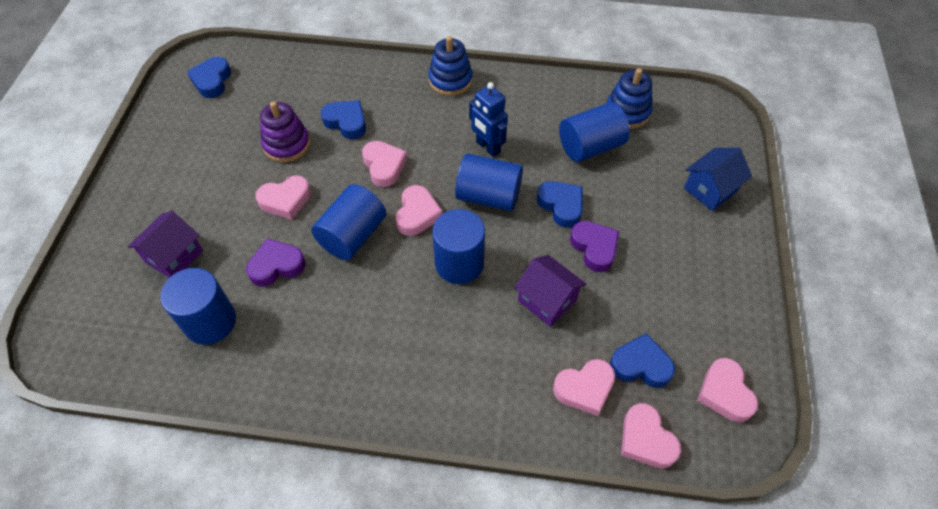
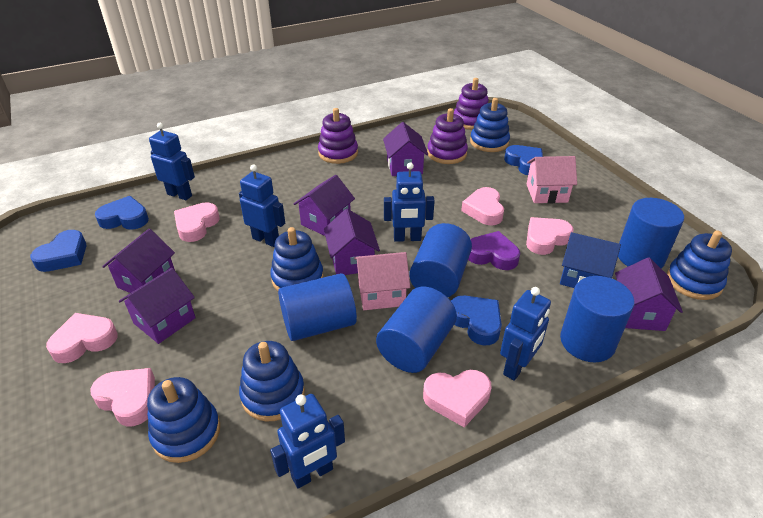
blue robot: [469,82,508,157] = 1 -> [149,123,195,200] [239,164,285,247] [270,394,345,489] [384,163,435,242] [500,287,551,381] = 5
blue stacking toy: [428,36,473,96] [607,68,653,129] = 2 -> [147,377,220,463] [239,341,305,421] [270,227,324,291] [470,98,510,152] [667,231,732,300] = 5
pink house: none = 0 -> [354,252,410,310] [526,156,577,203] = 2
purple heart: [246,238,306,287] [570,221,619,272] = 2 -> [468,231,520,270] = 1
purple house: [128,211,203,278] [514,255,586,327] = 2 -> [102,229,175,293] [119,268,196,344] [294,175,355,236] [324,209,380,275] [383,122,428,176] [615,257,683,331] = 6
purple stacking toy: [260,101,310,162] = 1 -> [318,108,358,164] [427,108,468,164] [454,78,489,130] = 3

